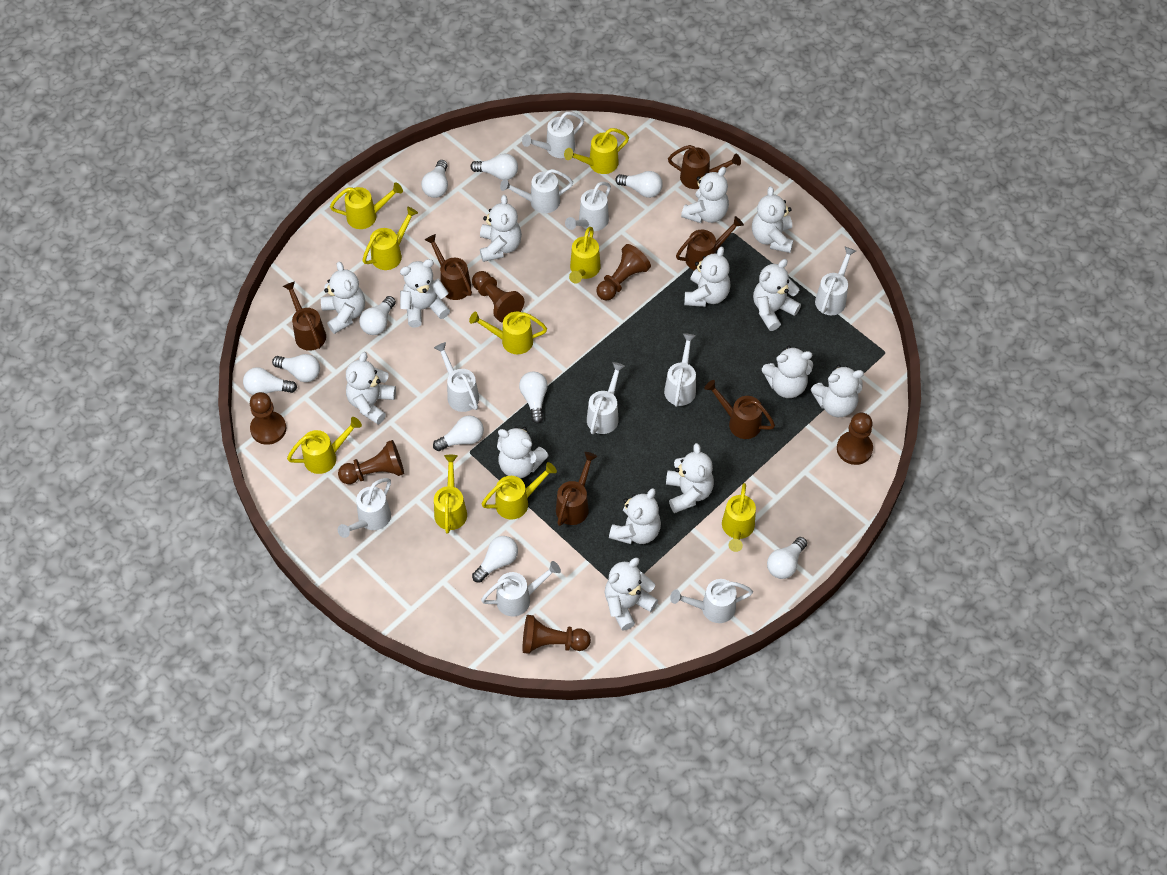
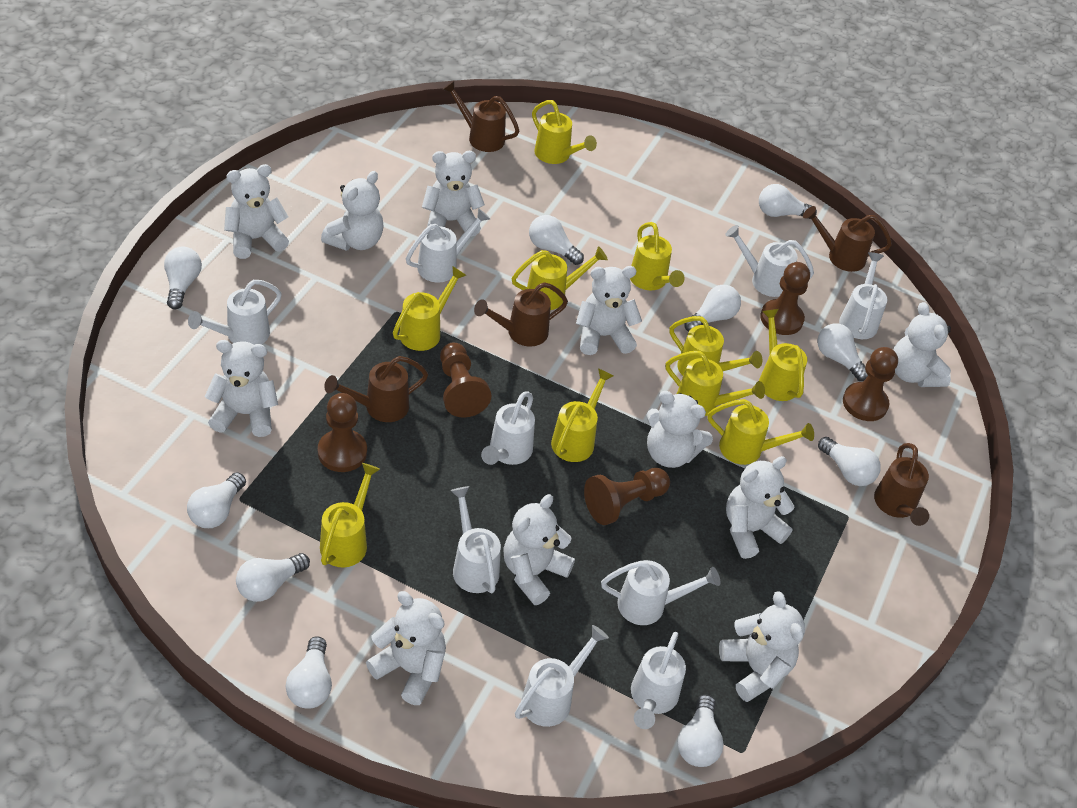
brown pawn: [250,392,286,445] [338,440,404,484] [472,271,524,323] [522,615,591,654] [596,244,651,301] [837,413,873,465] = 6 -> [318,393,367,472] [440,343,491,418] [584,468,670,525] [760,262,810,335] [843,347,898,421] = 5
brown watering can: [283,281,326,351] [425,234,472,300] [556,452,597,526] [668,145,741,189] [676,216,744,271] [704,380,775,439] = 6 -> [324,356,428,422] [442,81,519,152] [474,282,568,347] [803,206,892,272] [874,443,929,526] = 5
white teddy bear: [321,262,365,334] [346,352,396,424] [400,259,450,328] [480,195,522,262] [497,427,548,479] [605,558,658,630] [609,488,661,544] [666,443,714,513] [681,167,729,223] [684,246,731,307] [752,186,793,253] [753,259,801,331] [762,345,813,398] [810,365,864,417] = 14 -> [205,340,278,437] [224,164,289,259] [321,171,384,251] [366,591,446,705] [422,151,485,237] [503,494,575,605] [576,266,642,355] [646,391,713,468] [719,591,805,702] [726,456,795,559] [893,302,951,387] = 11
white watering can: [338,478,391,538] [434,342,479,412] [481,561,561,616] [500,169,573,213] [522,112,584,158] [565,182,611,231] [587,362,625,434] [664,333,696,407] [670,579,753,623] [815,247,856,315] = 10 -> [188,280,282,345] [406,208,490,283] [450,486,501,593] [481,392,535,465] [515,625,609,727] [601,560,720,625] [631,632,686,729] [725,225,814,297] [839,252,887,339] = 9
yellow watering can: [287,417,362,474] [330,182,403,229] [362,206,418,270] [434,455,467,534] [469,312,547,354] [481,462,557,520] [564,128,629,174] [569,227,601,283] [722,483,756,552] = 9 -> [320,463,380,568] [393,266,466,351] [511,246,608,310] [532,100,597,164] [551,368,614,462] [630,222,685,290] [666,351,765,416] [670,316,762,375] [708,399,814,465] [759,309,807,401] = 10

